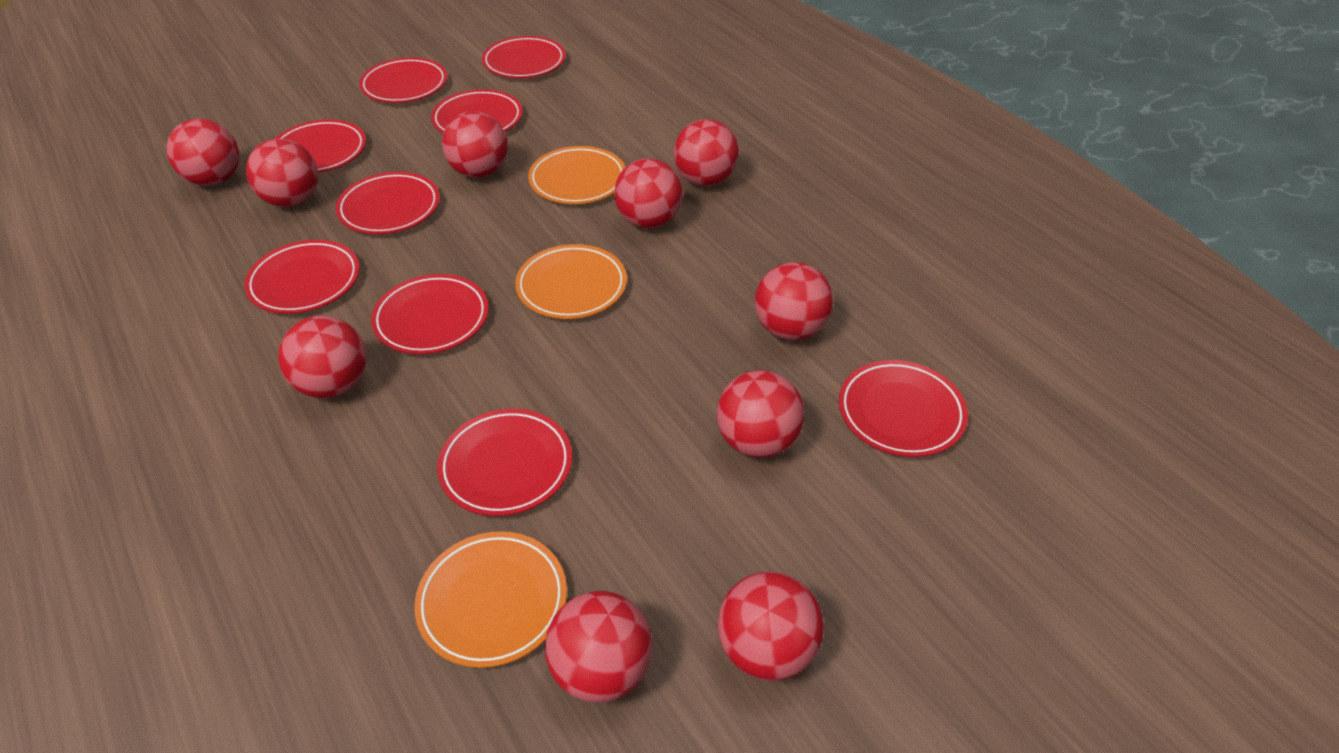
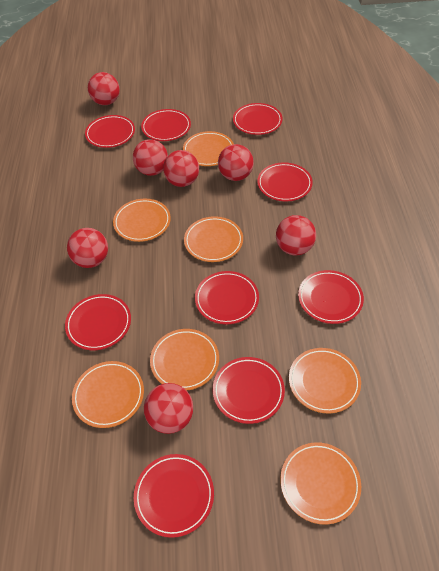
orange plate: [414,531,567,668] [515,244,627,319] [528,146,626,204] = 3 -> [72,361,144,428] [113,199,171,242] [150,329,219,391] [183,131,234,166] [184,216,243,262] [280,442,361,525] [289,348,361,413] = 7
red ball: [166,119,239,186] [246,139,318,207] [279,316,366,398] [442,111,508,178] [545,591,653,703] [614,159,683,228] [674,119,739,186] [717,370,804,458] [718,571,824,681] [755,262,833,340] = 10 -> [67,228,108,268] [88,72,120,105] [133,139,168,176] [144,383,193,434] [163,150,199,187] [218,144,254,181] [276,215,316,255] = 7

